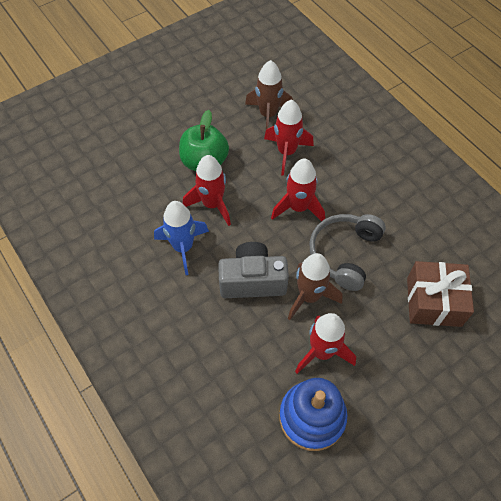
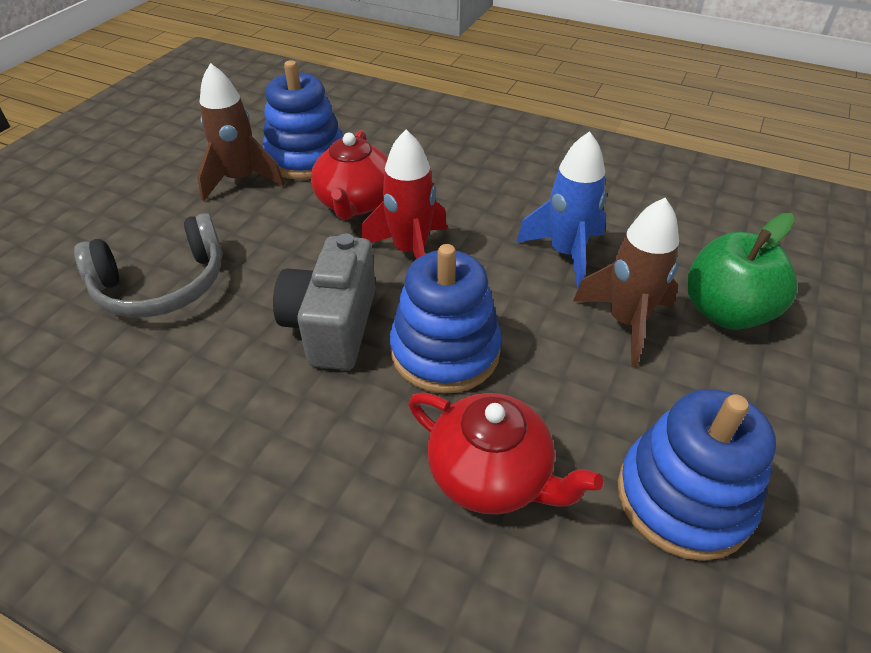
blue stacking toy: [279,378,347,451] = 1 -> [263,60,343,180] [390,244,502,394] [618,389,776,561] = 3
brown gift: [407,261,474,327] = 1 -> none = 0
red rocket: [183,155,231,226] [264,100,314,176] [271,158,325,222] [295,313,356,374] = 4 -> [361,130,447,259] = 1
red teapot: none = 0 -> [311,130,388,220] [409,392,603,514] = 2

